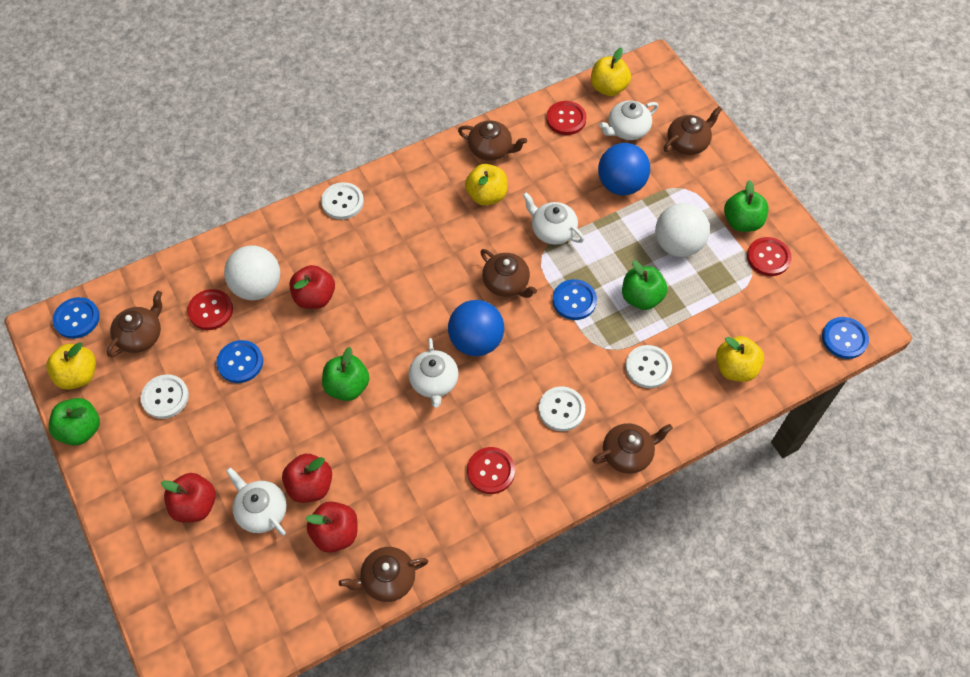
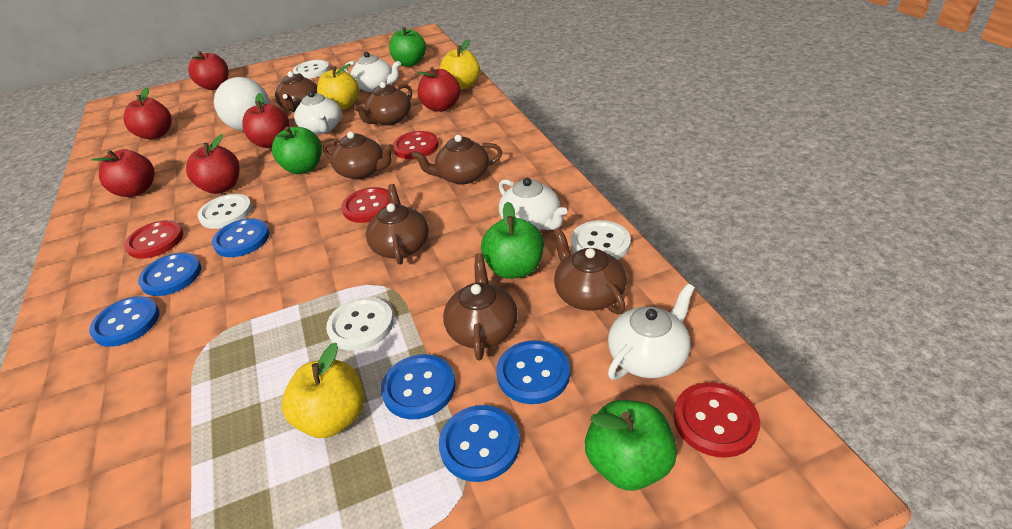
blue ball: [448,300,504,356] [598,143,650,195] = 2 -> none = 0
blue button: [53,297,100,339] [216,340,263,383] [552,279,597,320] [822,317,869,359] = 4 -> [89,296,160,347] [138,252,201,296] [212,218,270,257] [381,354,456,419] [439,405,520,482] [496,340,570,404] = 6
brown teapot: [107,291,162,357] [339,547,428,602] [458,120,527,161] [480,249,537,298] [592,423,673,474] [664,106,722,155] = 6 -> [275,71,317,112] [323,131,394,180] [353,82,412,125] [366,184,429,264] [412,135,502,185] [443,253,518,360] [553,227,627,314] = 7
red apple: [161,473,216,523] [282,454,332,503] [289,265,335,309] [305,501,358,553] = 4 -> [91,149,155,197] [123,87,172,139] [186,134,240,194] [188,51,229,90] [242,93,289,148] [417,67,460,112] = 6
white ball: [224,245,280,300] [655,203,710,257] = 2 -> [214,77,270,131] = 1
yellow apple: [46,342,96,390] [465,164,507,206] [591,48,631,96] [716,336,764,382] = 4 -> [282,343,364,438] [317,64,359,110] [440,39,480,90] = 3

